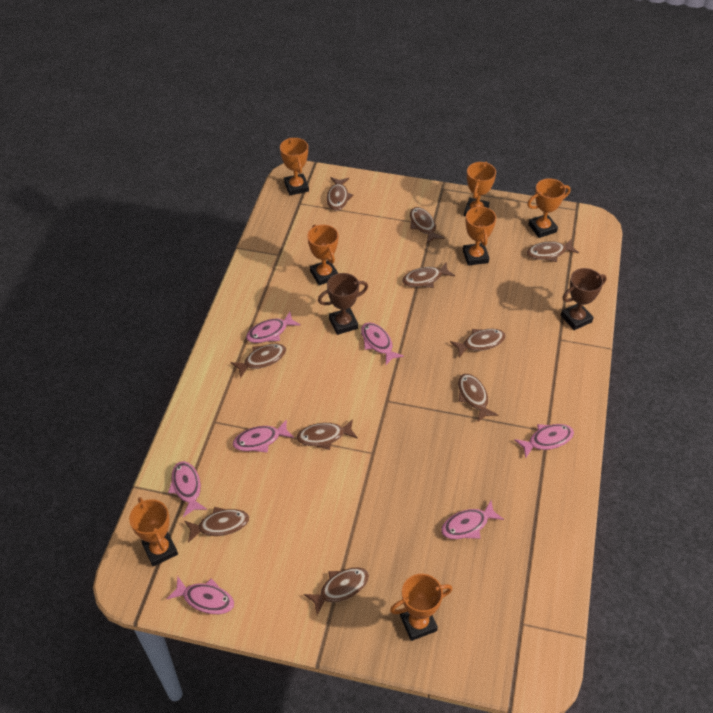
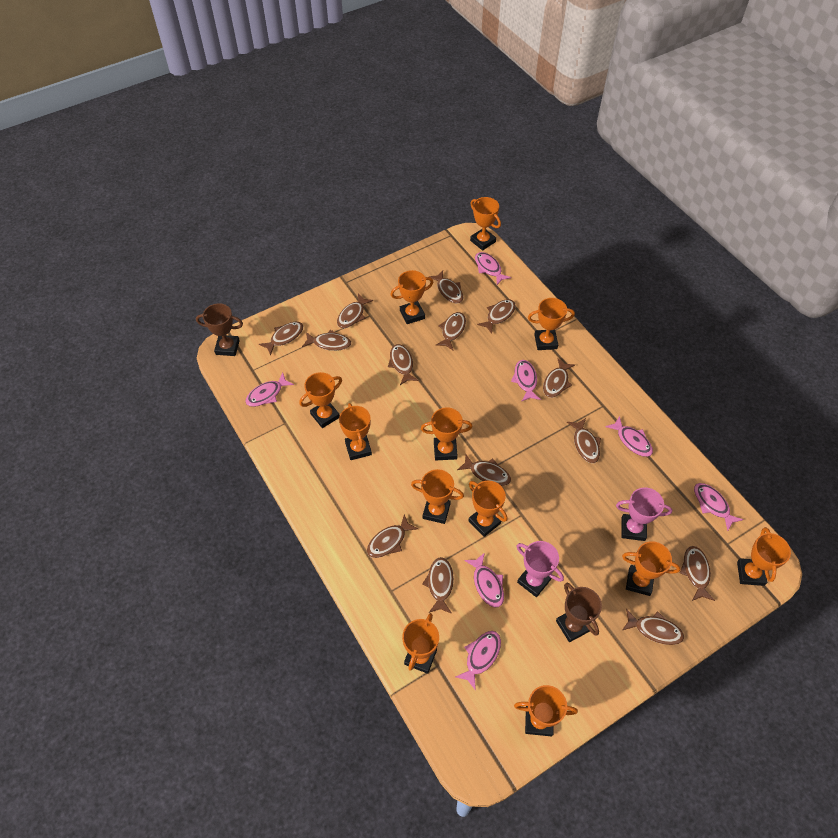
brown fish: [185,507,249,543] [230,344,286,378] [297,419,358,450] [304,567,369,615] [327,177,353,211] [402,262,455,288] [410,207,445,243] [450,329,506,358] [458,374,498,422] [527,239,579,262] = 10 -> [259,322,303,356] [302,330,351,351] [337,294,373,328] [367,514,418,558] [388,344,419,385] [422,557,454,614] [429,270,463,304] [436,312,466,350] [457,455,511,486] [477,299,516,334] [543,358,575,398] [567,418,601,463] [622,609,684,645] [680,546,715,601] = 14
orange trophy: [129,497,178,566] [280,137,309,195] [307,225,338,286] [390,574,452,641] [463,205,496,266] [464,162,496,216] [527,178,570,238] = 7 -> [299,372,342,428] [339,403,372,460] [390,270,434,324] [402,613,439,674] [411,469,464,524] [421,407,472,460] [469,481,508,537] [470,197,501,251] [514,685,578,737] [528,298,575,350] [622,541,680,596] [737,527,791,586] = 12
pink trophy: none = 0 -> [516,541,564,597] [616,487,672,541] = 2

